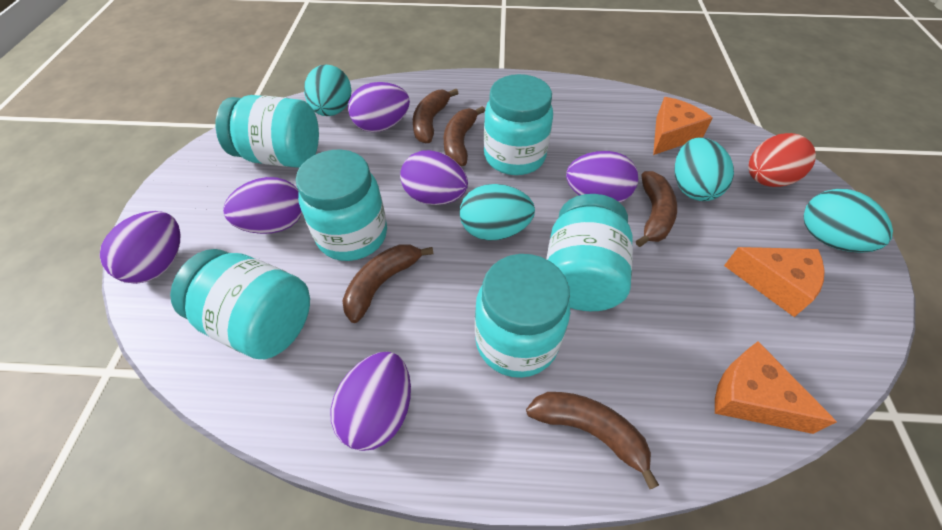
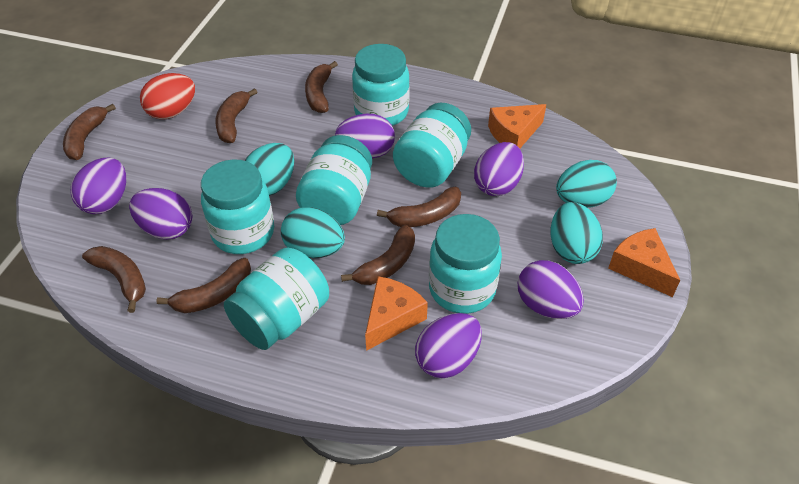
brown banana: [342,244,434,323] [413,89,458,143] [444,106,485,166] [526,392,659,489] [636,171,677,247] = 5 -> [63,104,116,160] [82,246,146,313] [156,258,251,313] [215,88,257,143] [305,61,338,113] [341,225,415,285] [377,187,461,227] = 7

